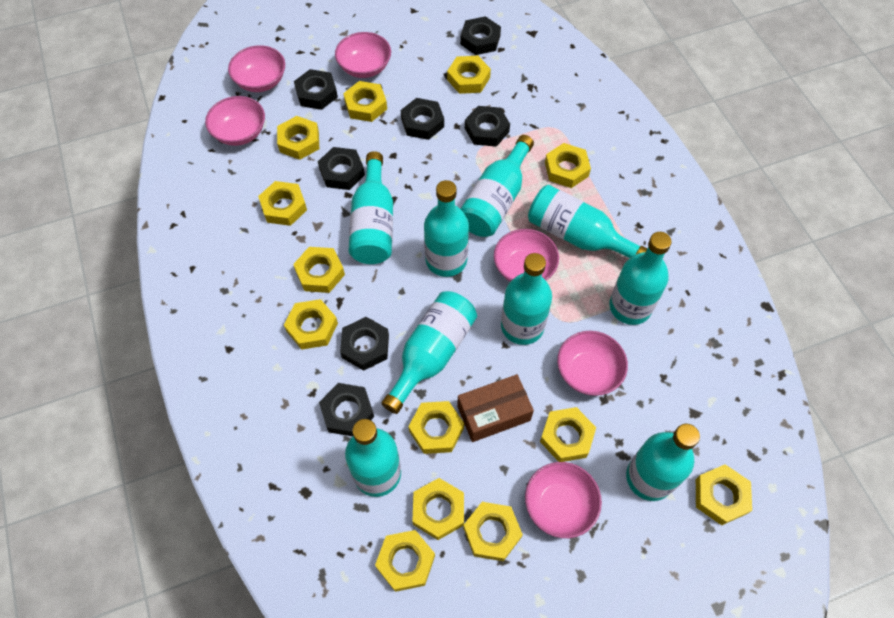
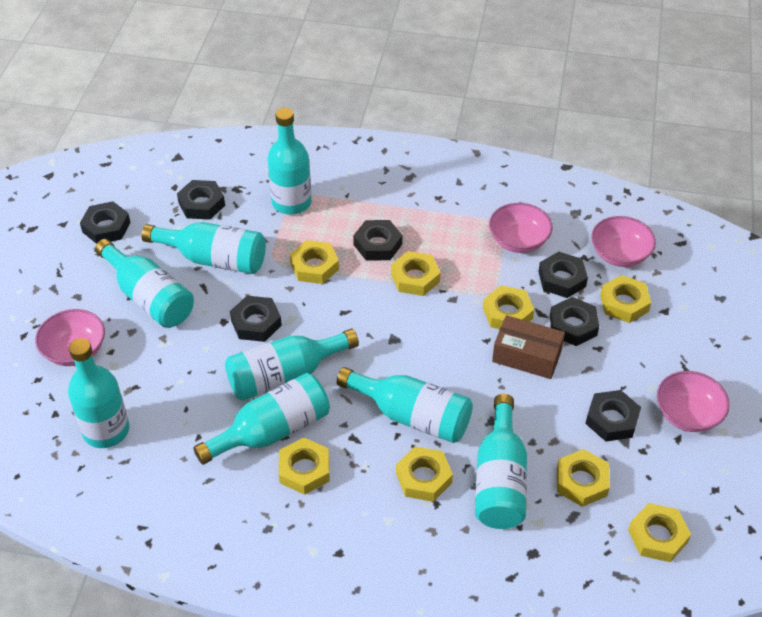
pink bowl: [205,96,265,146] [228,45,285,92] [335,32,391,78] [494,229,559,282] [525,462,602,538] [557,331,628,396] = 6 -> [35,309,105,366] [489,203,553,253] [591,216,656,267] [657,371,730,432] = 4
turquoise bottle: [345,419,401,497] [348,151,393,264] [381,291,477,414] [424,180,469,277] [461,135,534,237] [501,253,552,345] [528,185,647,258] [609,232,672,325] [626,424,700,501] = 9 -> [68,338,129,448] [95,239,194,328] [141,222,266,274] [193,373,330,465] [225,329,359,401] [267,108,312,215] [337,367,473,443] [475,394,527,529] = 8
yellow nut: [258,181,307,226] [277,116,319,160] [284,299,338,350] [293,247,345,293] [343,81,387,122] [375,530,435,592] [408,401,464,454] [412,478,464,540] [447,56,491,94] [463,502,523,561] [540,407,596,462] [545,143,591,188] [696,464,752,525] = 13 -> [279,437,329,495] [290,240,339,284] [391,251,440,296] [396,446,453,502] [483,285,534,329] [557,449,610,507] [600,275,651,323] [628,503,691,562] = 8

